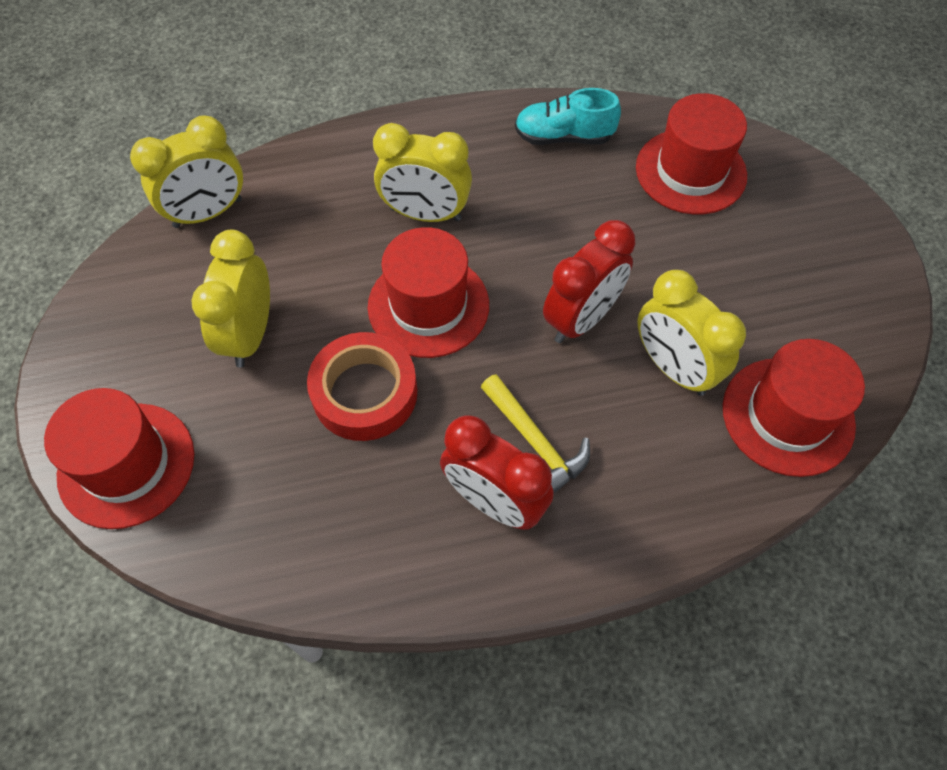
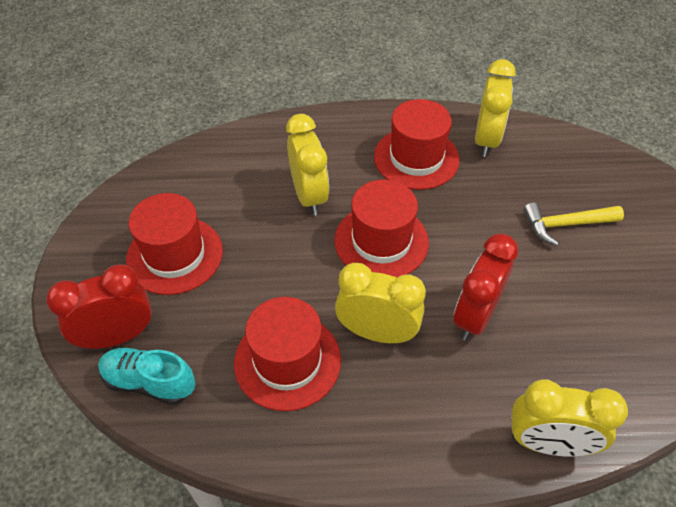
red tape: [307,332,417,441] = 1 -> none = 0

